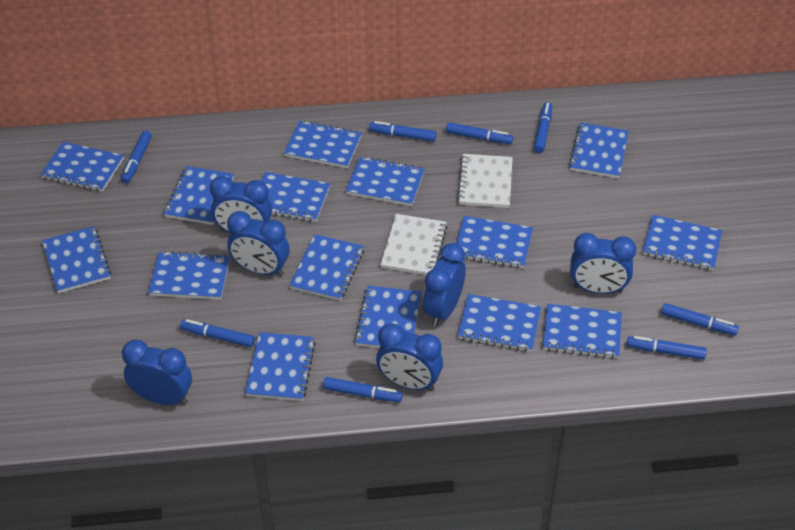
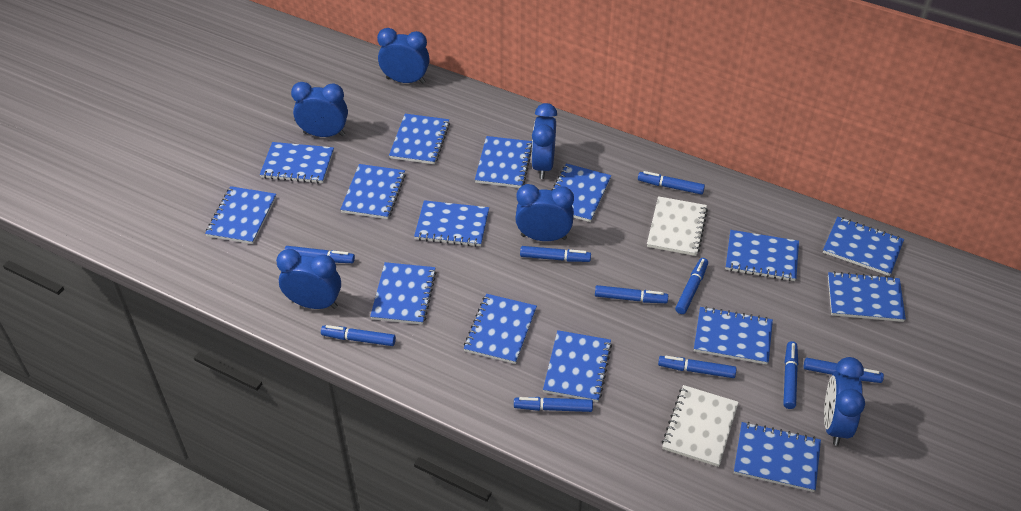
blue marker: [121,131,152,184] [180,319,255,348] [323,377,403,402] [369,121,436,142] [446,122,513,144] [534,102,552,153] [627,336,707,360] [661,303,739,335] = 8 -> [284,246,355,263] [321,325,396,346] [514,397,593,412] [520,246,591,262] [595,285,668,303] [638,171,705,195] [658,356,736,378] [675,258,708,314] [783,341,798,409] [804,358,884,383] = 10

